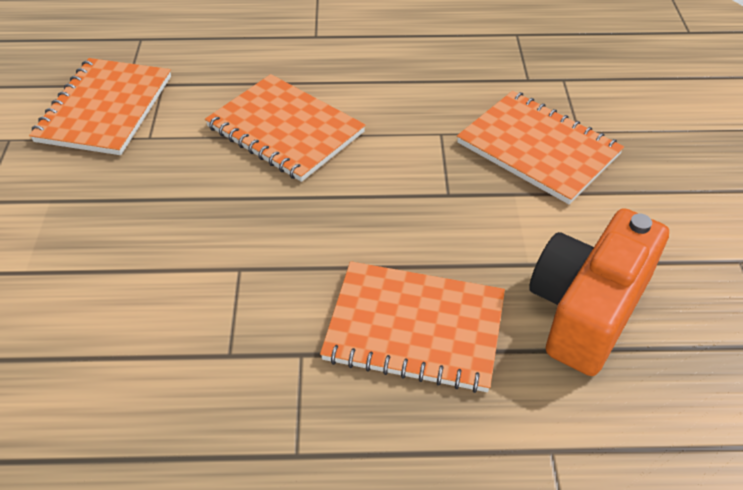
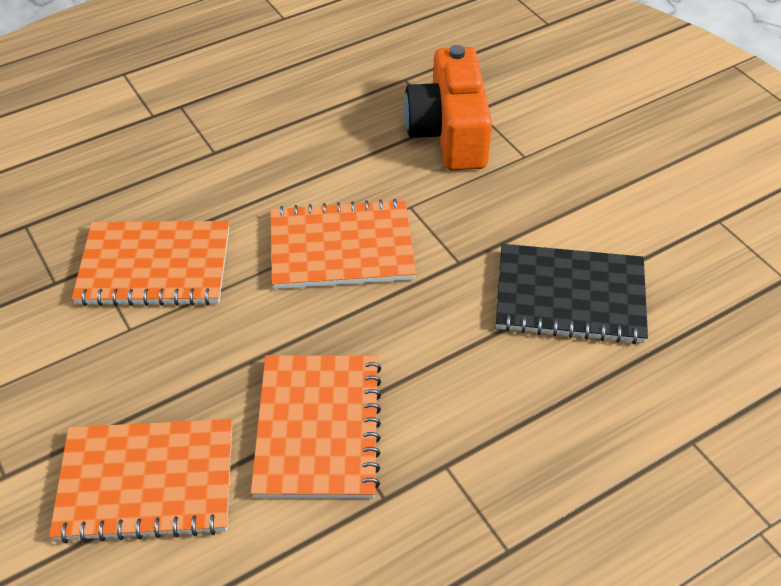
black notebook: none = 0 -> [496,244,648,344] = 1

